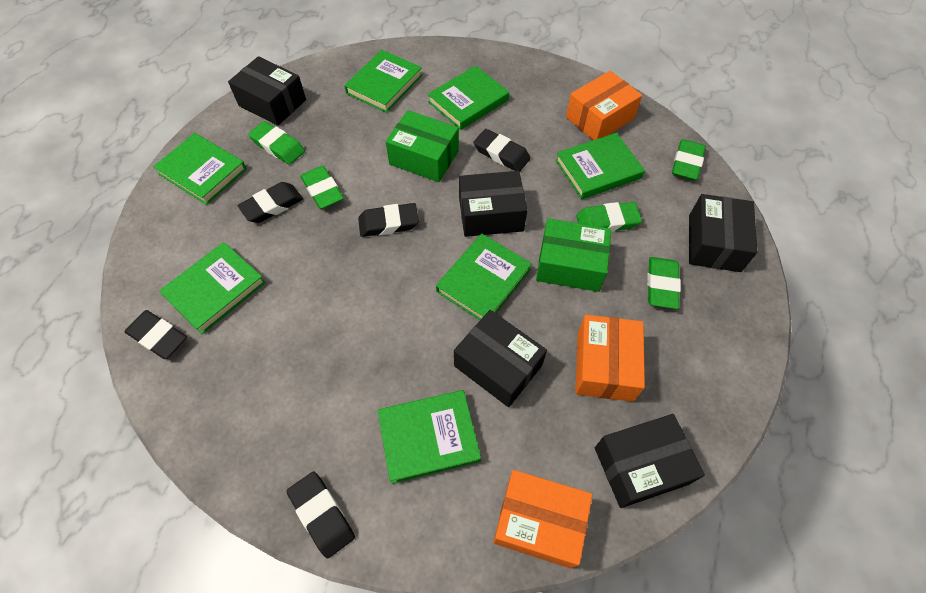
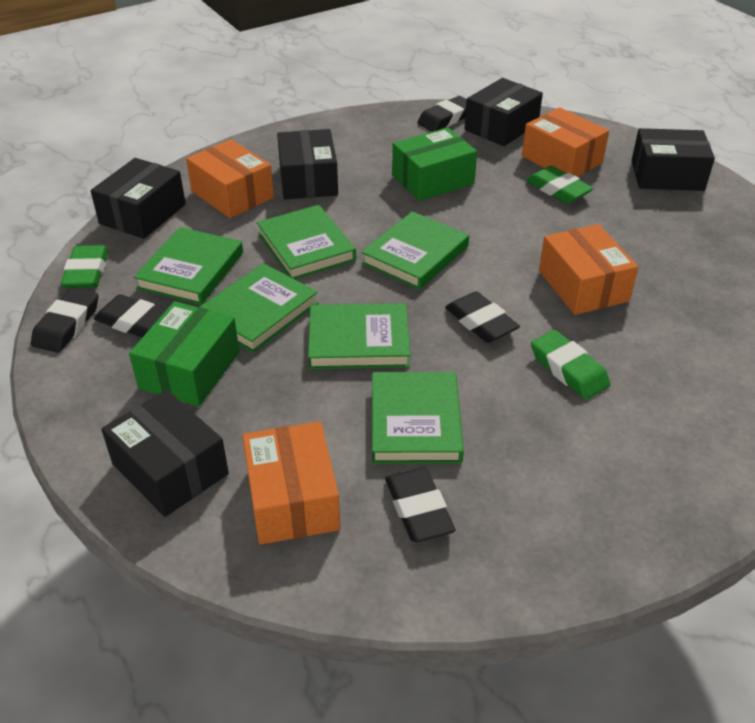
green book: [153,133,247,205] [159,242,266,334] [344,50,422,113] [377,390,481,484] [428,66,509,130] [436,234,532,320] [555,133,645,199] = 7 -> [134,227,243,305] [200,263,318,353] [257,205,356,279] [308,303,410,369] [361,211,469,290] [372,372,464,464] = 6
green eraser: [248,121,305,165] [300,166,344,209] [576,202,642,232] [647,257,681,309] [672,139,706,180] = 5 -> [61,245,109,288] [526,166,594,204] [531,330,611,399] = 3
orange box: [493,470,593,568] [566,71,642,140] [575,315,645,402] = 3 -> [186,139,274,218] [242,421,340,545] [522,107,609,177] [539,224,638,315] = 4

